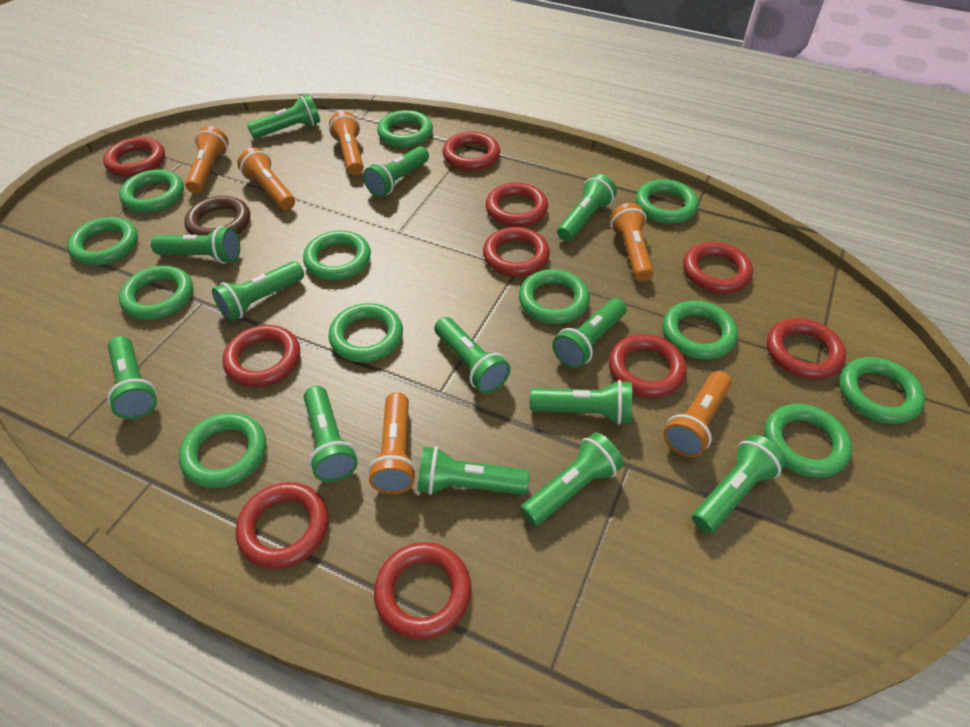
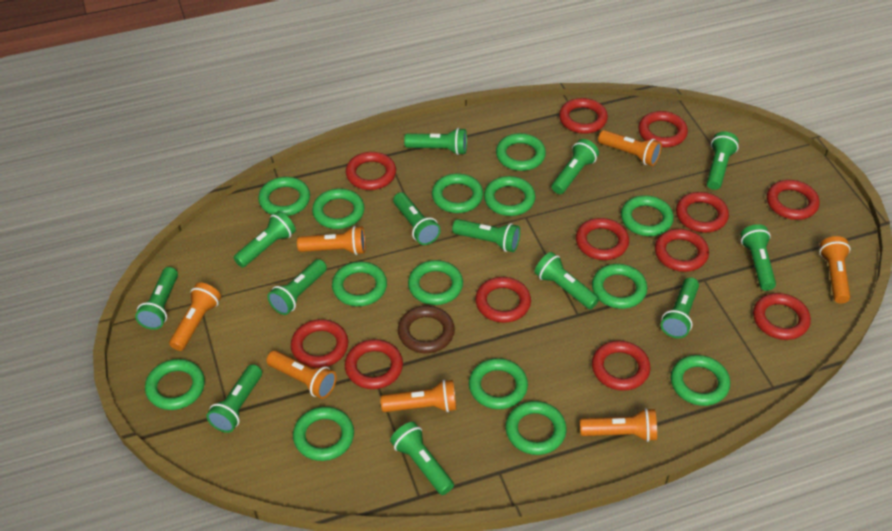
green ring: [67,217,138,265] [119,169,184,213] [119,266,193,320] [179,413,266,488] [303,230,371,280] [329,303,403,362] [377,110,433,147] [519,269,590,324] [635,179,698,224] [663,301,738,360] [764,404,852,478] [839,357,925,424] = 12 -> [145,359,205,410] [258,177,310,216] [293,407,354,461] [312,189,364,229] [332,262,387,306] [408,260,463,305] [432,174,483,213] [469,358,528,409] [484,176,536,216] [496,133,546,171] [505,401,566,455] [592,264,647,309] [621,195,674,236] [671,355,730,406] = 14
orange flashlight: [185,126,229,194] [237,148,295,210] [329,111,364,175] [368,392,417,494] [610,203,654,282] [663,371,732,457] = 6 -> [169,282,221,351] [266,350,337,399] [297,226,365,255] [380,380,456,412] [580,408,657,442] [598,130,662,166] [819,236,851,303] = 7
red ring: [103,137,165,177] [222,325,300,387] [235,482,329,569] [374,542,471,640] [443,132,500,171] [483,227,550,277] [486,182,548,227] [609,334,687,398] [683,242,753,293] [767,318,846,380] = 10 -> [291,319,348,368] [345,339,403,389] [346,152,396,190] [475,277,531,323] [559,98,608,134] [576,218,629,260] [592,341,650,391] [638,111,688,147] [655,229,709,272] [676,192,729,233] [753,293,811,340] [767,180,820,220] = 12

